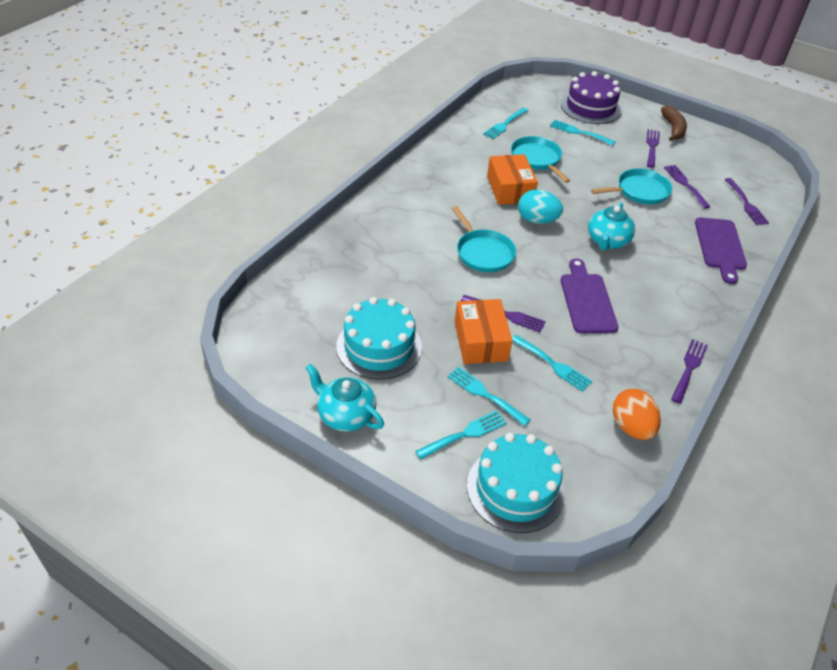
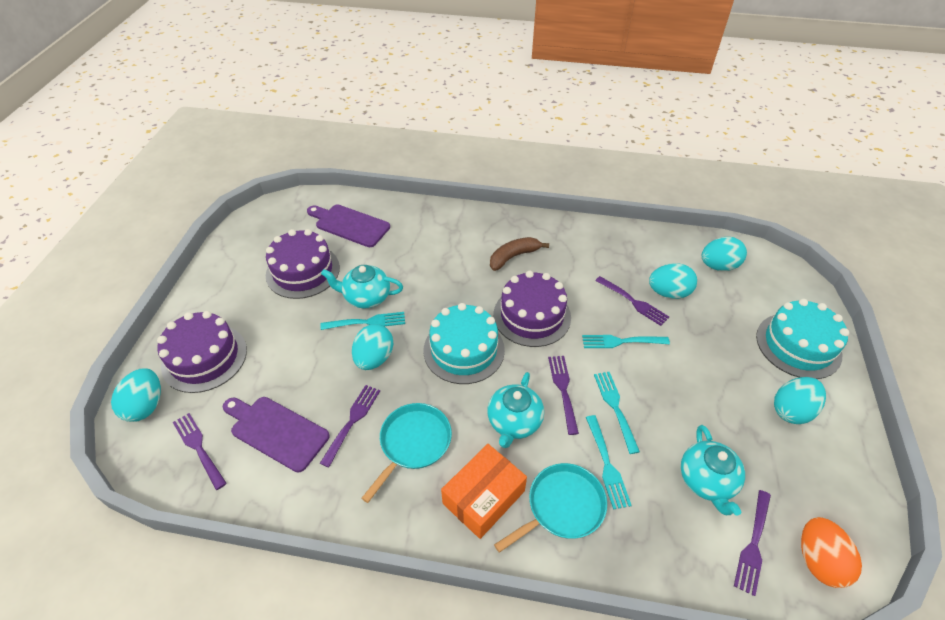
orange box: [455,299,512,364] [487,154,538,205] = 2 -> [441,444,527,539] = 1
purple cake: [561,71,621,124] = 1 -> [157,311,247,393] [266,229,340,299] [494,271,571,347] = 3
turquoise egg: [518,189,563,224] = 1 -> [111,368,161,422] [352,324,393,370] [649,263,697,299] [702,237,747,271] [774,377,826,424] = 5
turquoise fork: [415,410,507,459] [447,367,530,426] [483,108,528,139] [512,335,592,392] [550,120,616,145] = 5 -> [320,312,405,330] [582,335,670,348] [586,415,632,510] [594,372,640,454] = 4
turquoise pan: [451,206,516,272] [511,136,570,183] [591,168,672,204] = 3 -> [361,403,452,503] [494,463,607,553] = 2
turquoise teapot: [306,364,384,432] [588,202,635,250] = 2 -> [321,265,403,308] [487,372,544,448] [681,425,745,516] = 3

